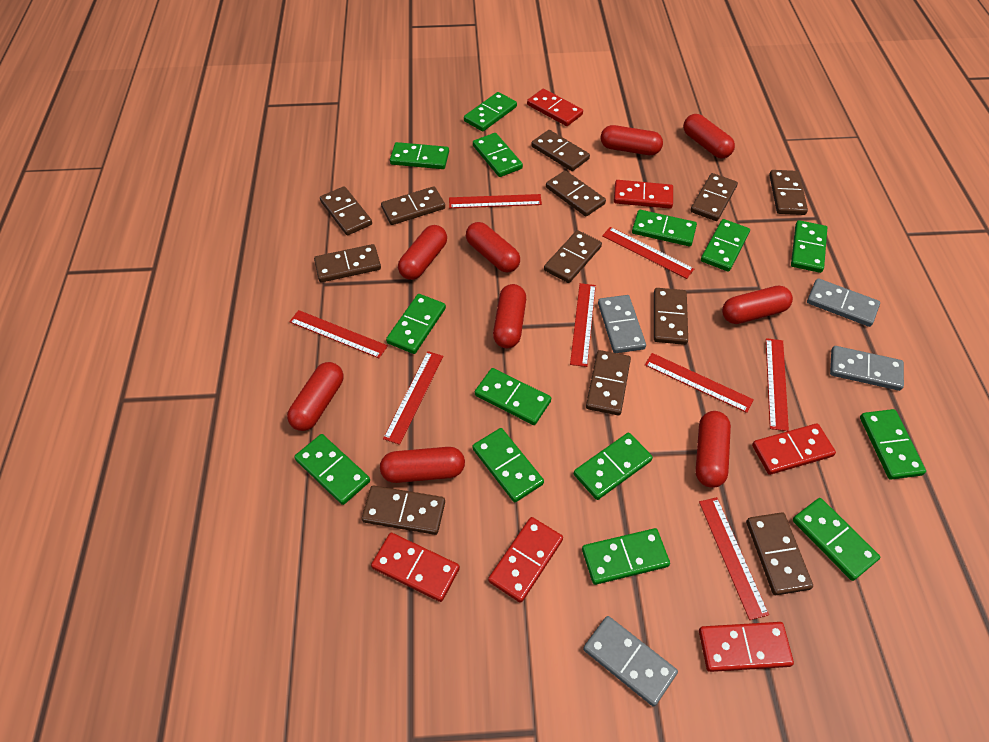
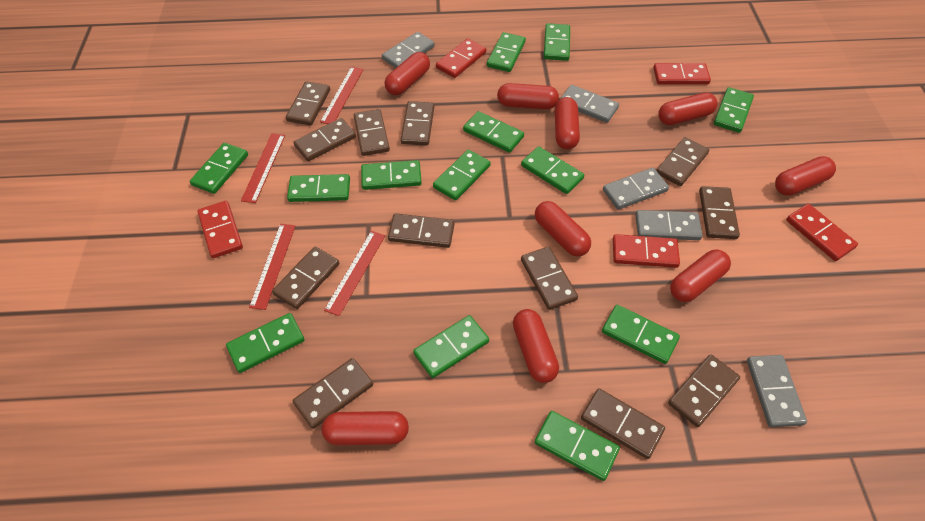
green domino: [294,434,370,505] [386,294,446,354] [390,142,449,169] [464,92,517,131] [472,428,544,502] [473,133,523,177] [475,368,551,425] [574,433,653,500] [582,528,670,585] [632,210,697,246] [701,219,750,272] [791,220,827,273] [793,498,880,581] [860,409,926,480] = 14 -> [190,143,248,194] [226,313,305,373] [287,174,350,202] [361,160,422,190] [413,315,489,378] [433,150,491,200] [463,111,524,153] [487,32,526,72] [521,146,584,194] [535,411,620,481] [544,23,570,61] [602,305,680,364] [714,87,754,133] = 13
grey domino: [583,616,678,707] [598,295,646,353] [807,278,880,327] [830,346,904,391] = 4 -> [382,32,435,68] [560,85,619,123] [603,168,669,210] [635,210,703,240] [747,355,807,427] = 5
red domino: [371,533,460,602] [488,517,563,603] [527,89,583,126] [614,180,673,209] [699,622,794,672] [752,423,836,475] = 6 -> [198,201,243,258] [436,38,486,78] [613,234,680,268] [653,63,711,85] [786,204,858,261] = 5
red ruler: [289,310,388,358] [383,351,444,445] [449,194,542,208] [570,283,596,367] [602,227,694,279] [645,353,754,413] [699,497,769,620] [766,338,789,431] = 8 -> [241,133,285,203] [249,224,296,310] [320,66,364,124] [324,231,385,316] = 4

